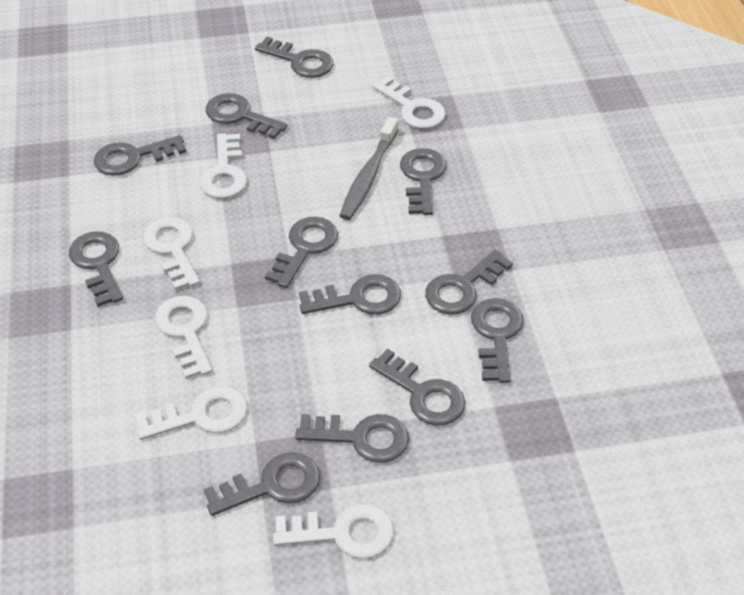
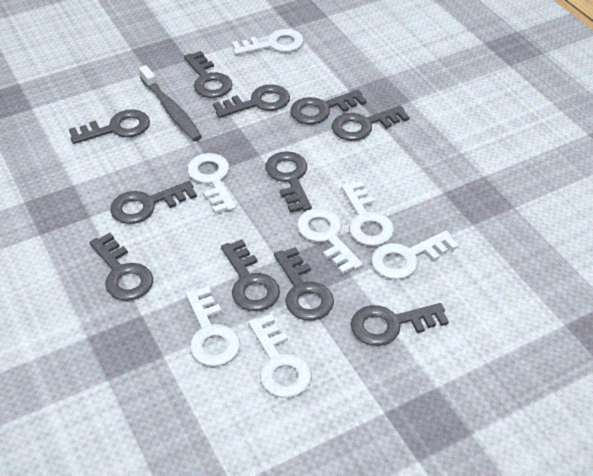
grey key: [69,231,123,307] [94,135,186,176] [204,452,320,516] [206,93,287,139] [255,37,334,78] [265,217,338,288] [295,414,409,463] [299,274,401,315] [369,349,466,426] [400,148,447,215] [425,250,513,314] [471,298,524,383] = 12 -> [69,109,150,144] [89,233,153,301] [110,181,197,224] [184,51,233,98] [213,84,290,118] [221,239,280,311] [265,151,312,213] [274,247,334,321] [290,90,367,124] [332,106,409,141] [351,303,449,346] = 11
white key: [135,386,247,440] [143,217,200,291] [155,296,212,379] [200,133,247,199] [273,504,394,559] [372,76,446,129] = 6 -> [186,286,240,366] [187,153,236,214] [232,29,304,55] [248,314,312,398] [297,208,363,274] [341,181,394,246] [371,230,459,279] = 7

